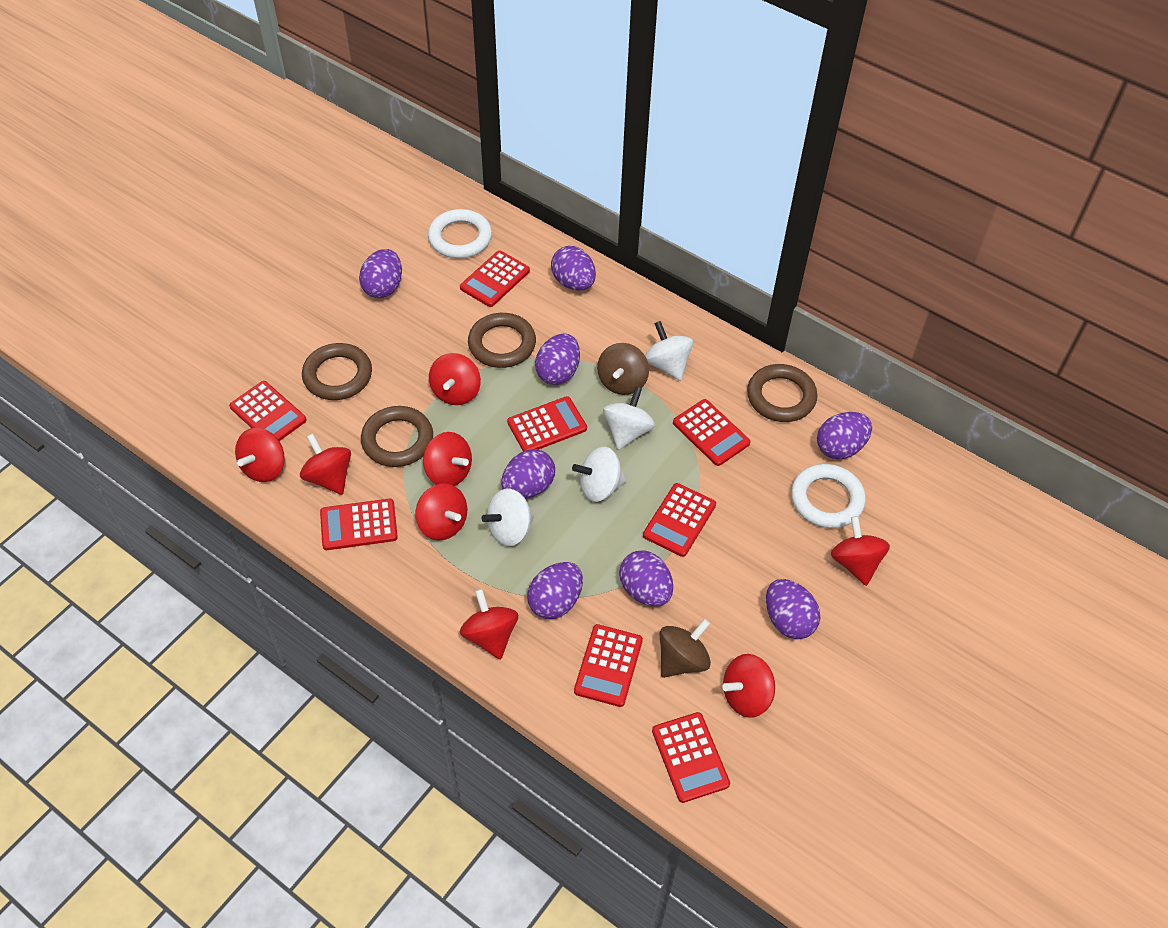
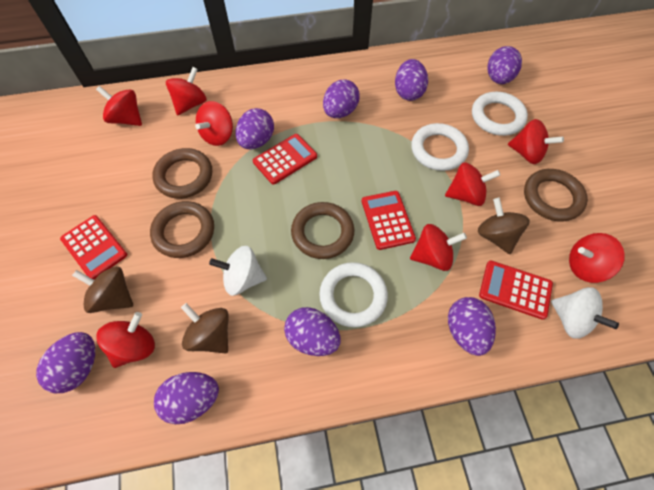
brown spinning top: [597,343,649,395] [660,619,711,678] = 2 -> [72,267,133,313] [181,303,229,354] [478,198,530,254] = 3
red calculator: [229,381,307,441] [320,499,398,550] [460,251,530,307] [507,396,587,451] [574,624,643,707] [643,483,716,557] [652,712,730,803] [673,399,751,466] = 8 -> [60,215,127,280] [253,134,317,185] [362,191,416,250] [479,261,553,320] = 4
white ring: [428,209,492,258] [791,464,866,528] = 2 -> [319,262,388,327] [411,123,469,171] [472,92,528,136] = 3
white spinning top: [481,489,534,546] [572,447,626,502] [603,387,655,450] [645,321,693,381] = 4 -> [209,246,267,296] [551,287,619,339] = 2

